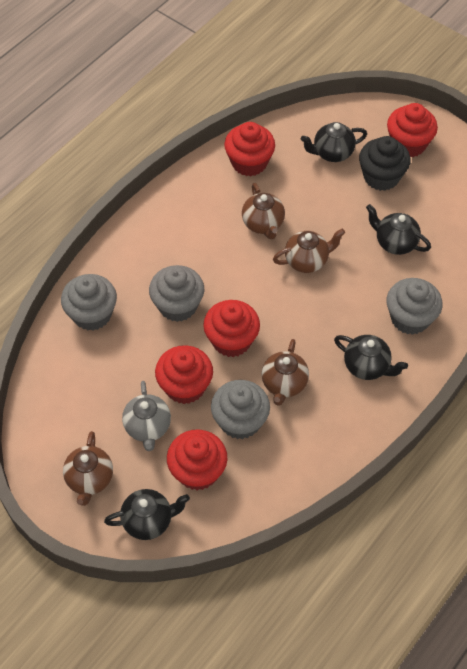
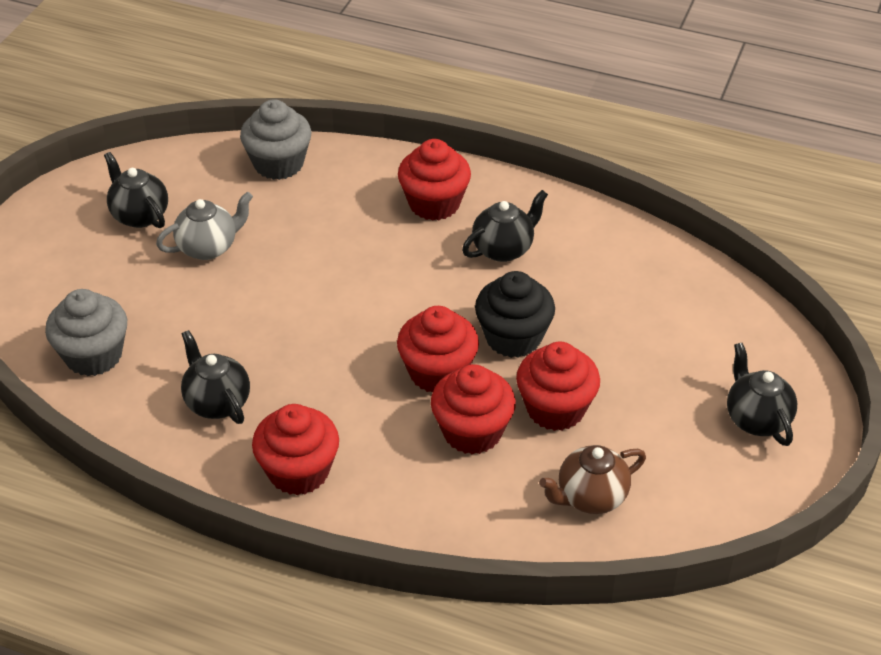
brown teapot: [63,431,113,506] [242,183,285,239] [262,339,309,406] [273,229,345,273] = 4 -> [539,445,646,514] = 1
grey cupcake: [61,274,117,331] [149,265,204,322] [211,380,270,439] [387,278,443,335] = 4 -> [45,289,127,376] [240,99,311,180] = 2

